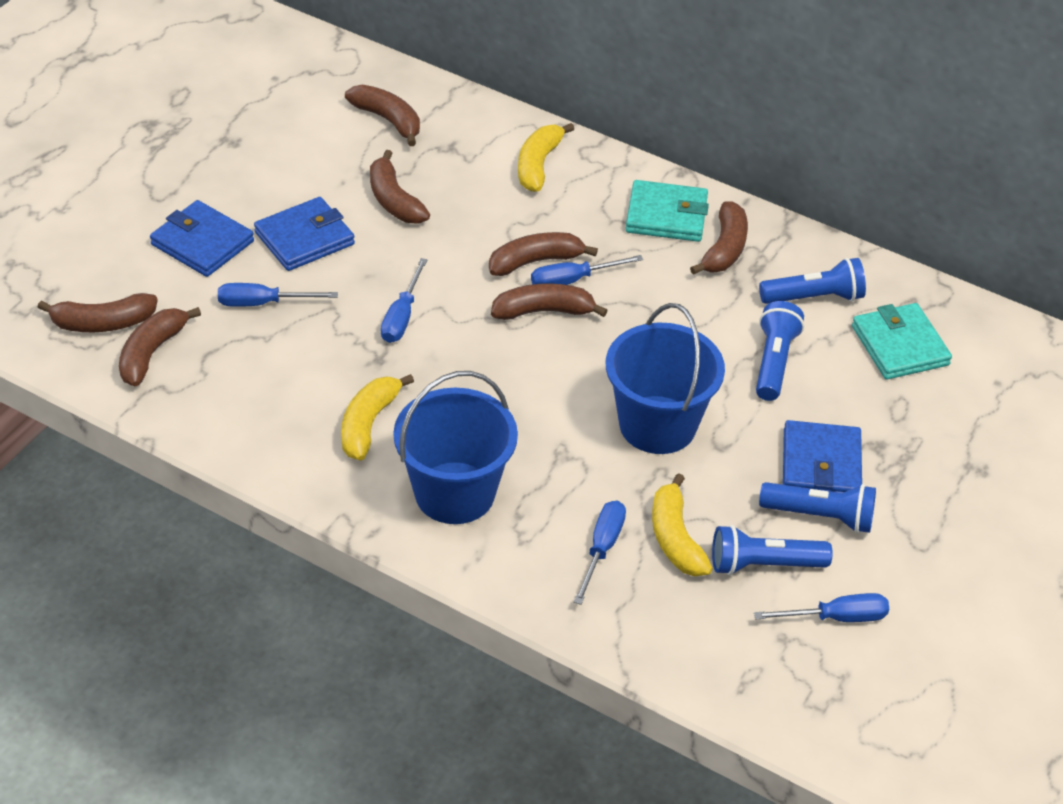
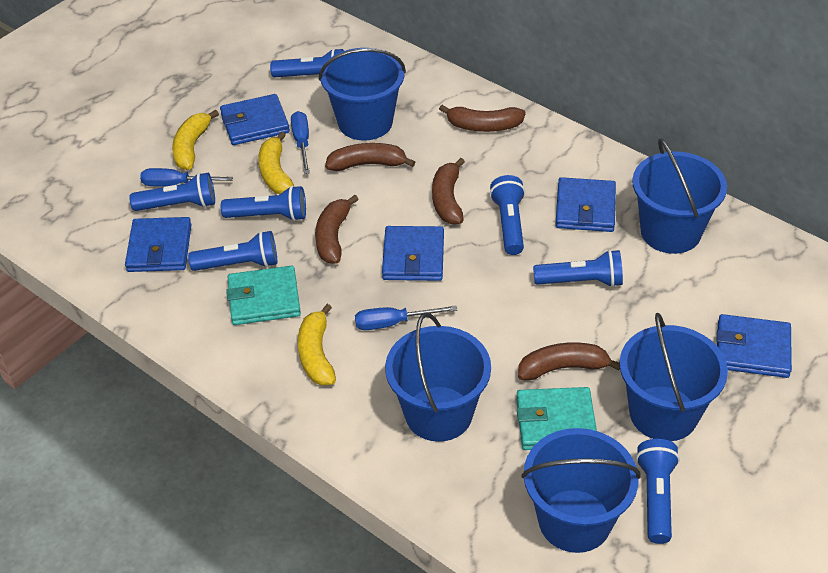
blue bucket: [393,371,518,524] [606,303,725,454] = 2 -> [319,48,406,141] [385,313,491,442] [521,428,640,553] [620,313,728,441] [632,138,727,254] = 5
blue flashlight: [712,525,833,575] [756,301,804,401] [759,258,866,304] [759,482,876,533] = 4 -> [129,173,215,211] [188,231,277,271] [221,186,306,221] [270,48,344,77] [490,175,525,255] [533,250,623,287] [636,439,680,544] = 7
blue screwdriver: [218,283,338,307] [381,258,427,343] [531,255,643,285] [574,501,626,605] [754,593,889,622] = 5 -> [140,168,233,186] [291,111,310,174] [355,305,457,330] = 3
blue wallet: [150,200,254,277] [254,197,355,271] [783,420,862,493] = 3 -> [125,217,192,272] [220,94,290,145] [382,226,444,281] [555,177,616,232] [716,314,792,378] = 5
brown banana: [38,293,158,332] [119,307,201,386] [345,85,420,146] [370,150,430,224] [489,232,598,276] [491,283,608,320] [690,201,748,275] = 7 -> [315,195,359,264] [325,143,415,171] [432,158,465,225] [439,105,526,132] [518,342,620,380] = 5

